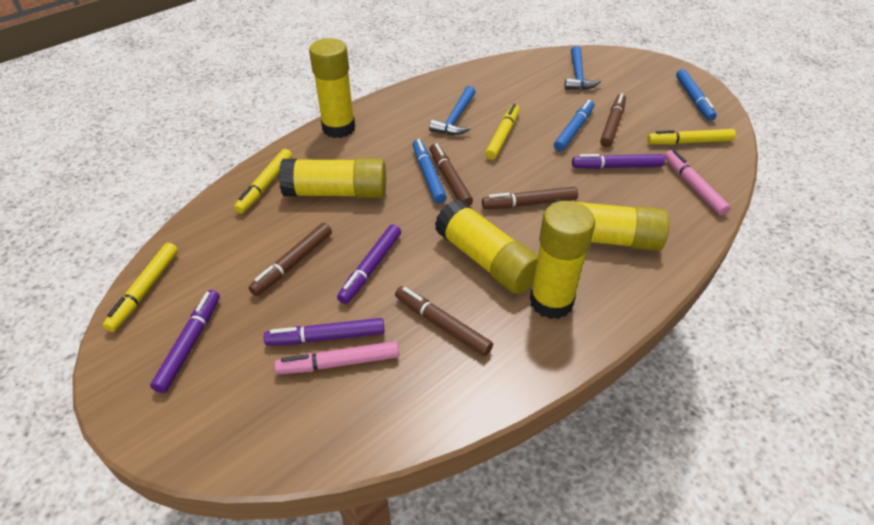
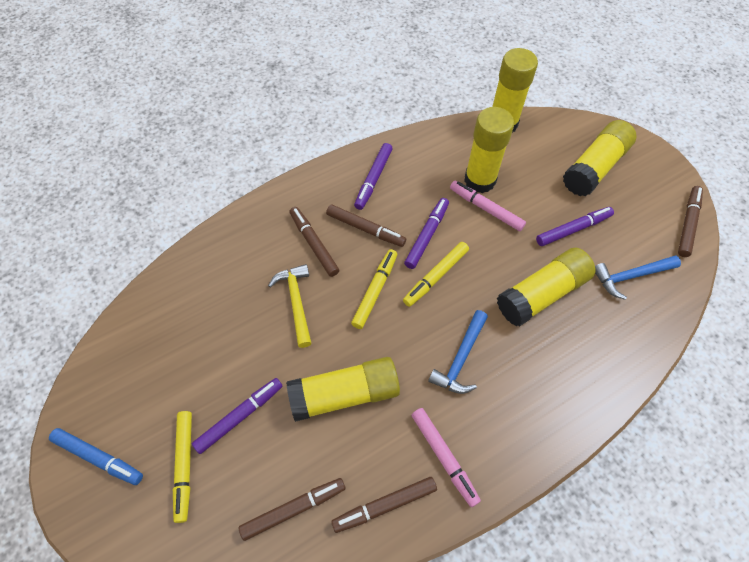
blue marker: [412,139,446,204] [554,99,594,151] [676,69,717,121] = 3 -> [49,428,143,485] = 1
yellow hammer: none = 0 -> [268,264,312,348] = 1
yellow marker: [103,243,178,332] [234,149,292,214] [485,104,520,160] [647,129,736,145] = 4 -> [173,411,192,523] [351,249,397,329] [403,242,469,307] = 3

